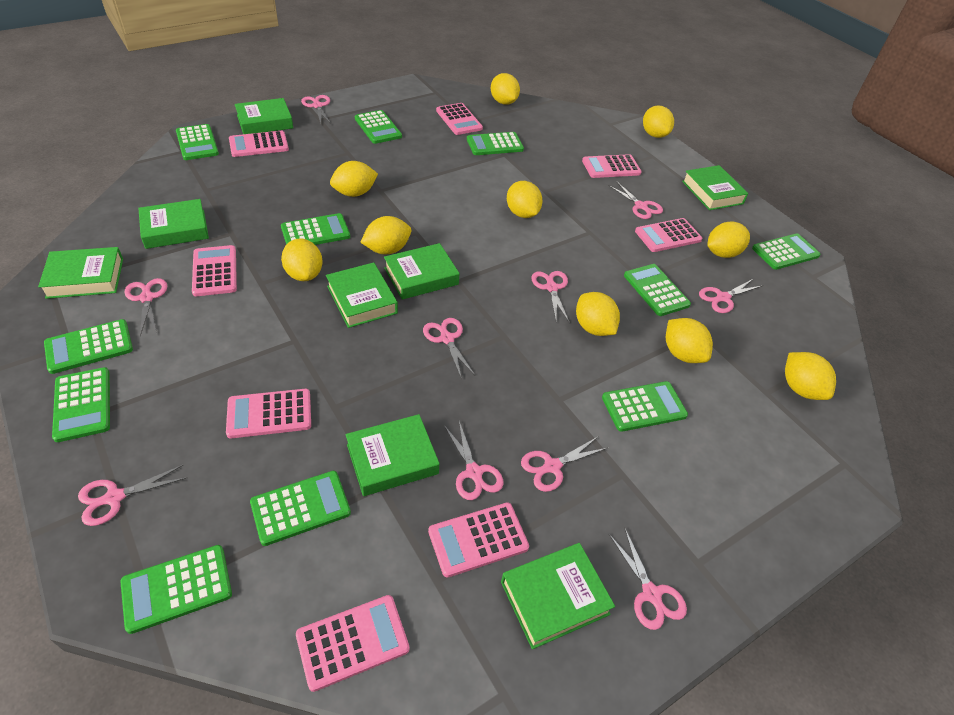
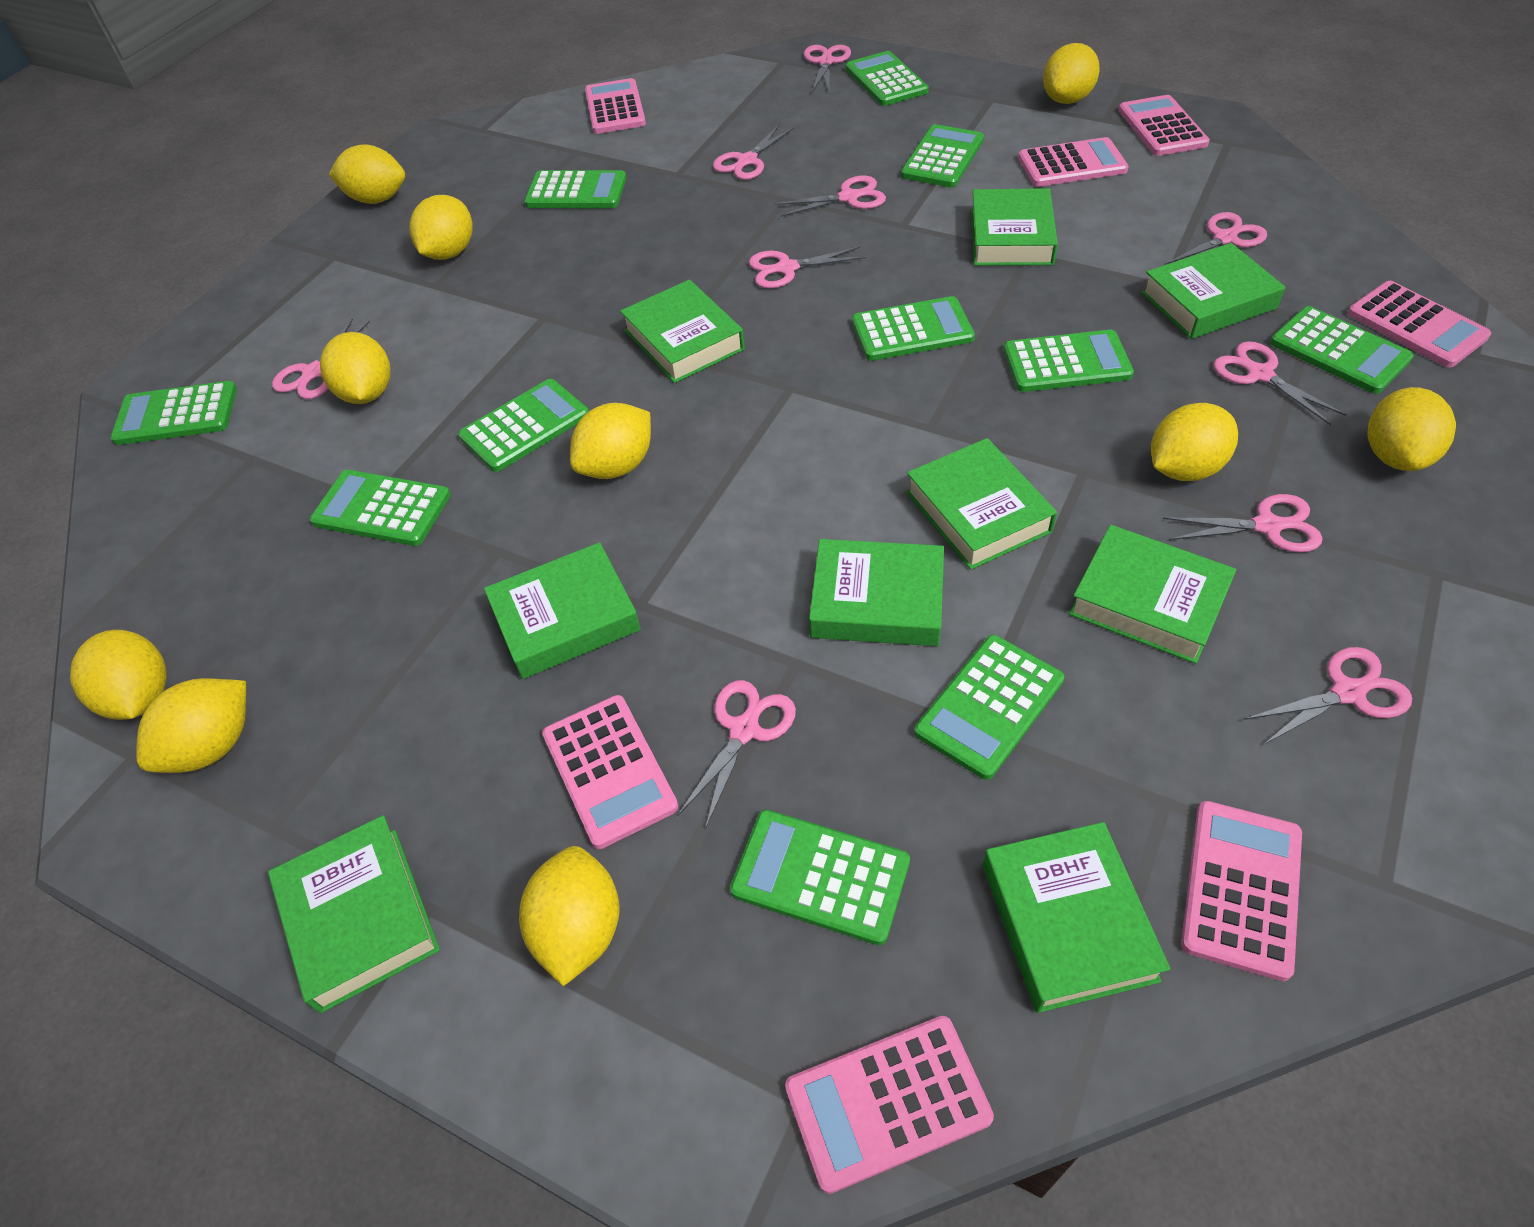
green book: [38,247,123,299] [138,199,209,249] [235,98,293,134] [326,262,398,328] [346,414,439,496] [384,243,460,300] [501,543,615,649] [682,165,748,210] = 8 -> [268,815,440,1013] [484,542,641,679] [620,280,745,383] [809,539,944,646] [906,438,1057,570] [971,188,1058,266] [983,822,1170,1013] [1069,525,1236,664] [1141,243,1285,339] = 9
pink calculator: [192,245,237,296] [226,389,311,438] [229,131,289,157] [296,595,410,692] [428,502,529,578] [436,103,483,135] [582,154,642,178] [635,218,703,252] = 8 -> [542,695,679,849] [585,78,646,134] [785,1016,994,1194] [1018,137,1129,187] [1118,95,1210,156] [1181,801,1302,981] [1348,281,1491,368] = 7

